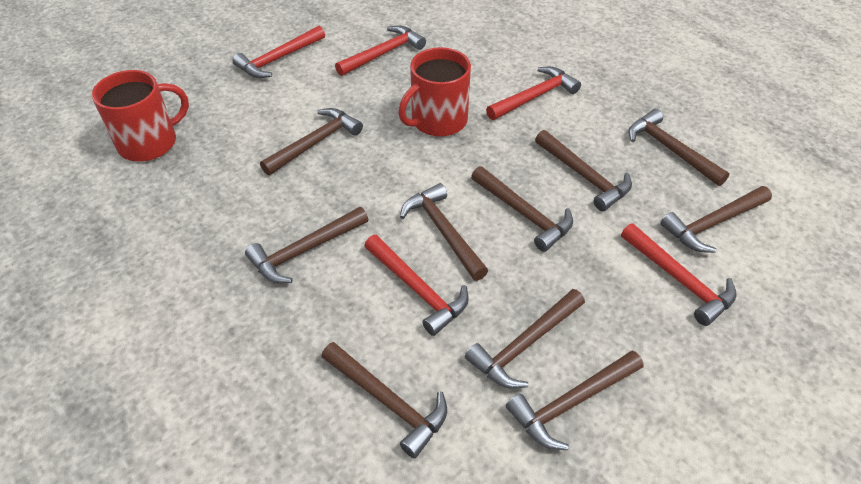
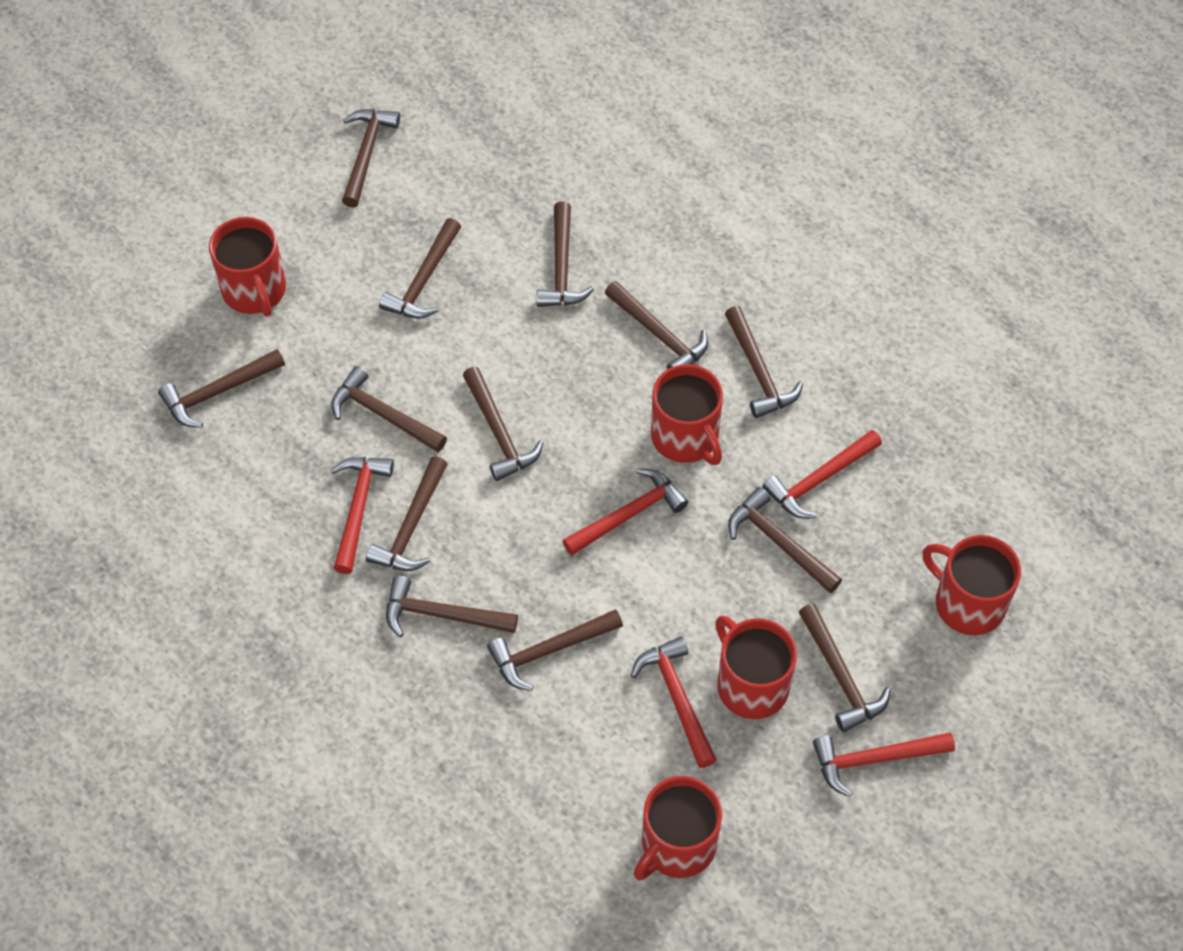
brown hammer: [245,207,368,283] [260,108,363,175] [321,342,447,458] [400,183,488,281] [465,289,585,389] [471,166,573,252] [506,350,643,450] [535,130,632,211] [628,109,730,186] [661,186,772,253] = 10 -> [158,349,285,428] [331,366,447,452] [342,109,400,208] [366,456,448,571] [379,218,461,319] [386,575,518,637] [463,367,543,481] [487,609,623,691] [537,202,594,307] [605,281,708,369] [725,306,803,418] [728,487,842,593] [799,604,891,732] = 13
red mug: [92,70,189,162] [398,47,471,137] = 2 -> [209,217,286,317] [634,776,722,881] [651,364,723,465] [715,616,797,719] [923,535,1021,635] = 5

